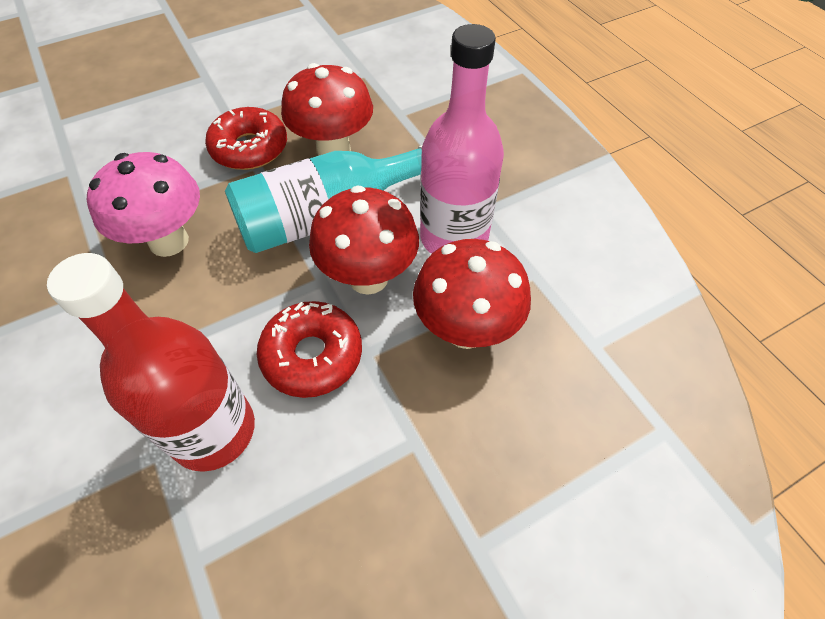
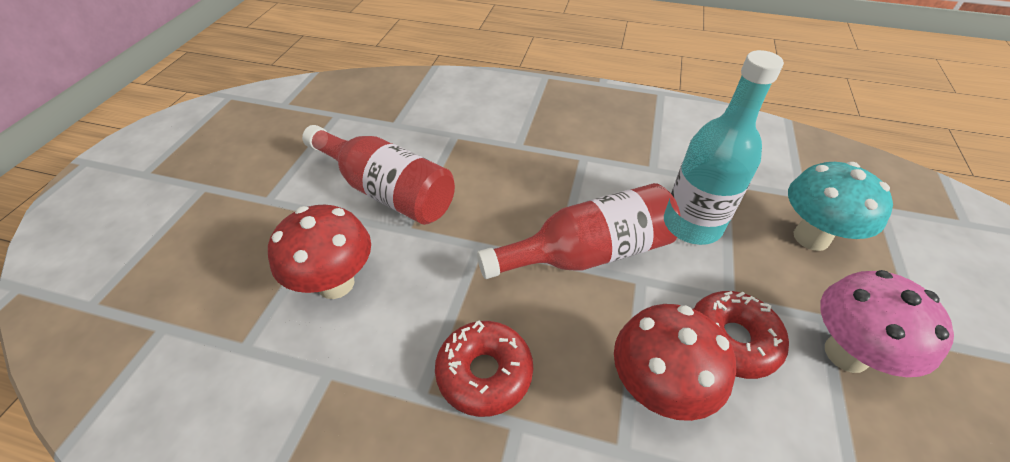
pink bottle: [420,24,504,254] = 1 -> none = 0
red bottle: [47,253,255,472] = 1 -> [302,125,455,225] [477,183,681,279] = 2
red mushroom: [281,63,373,156] [309,185,419,295] [413,239,531,349] = 3 -> [268,205,371,299] [614,304,736,421] = 2
turquoise mushroom: none = 0 -> [788,162,893,251] = 1

